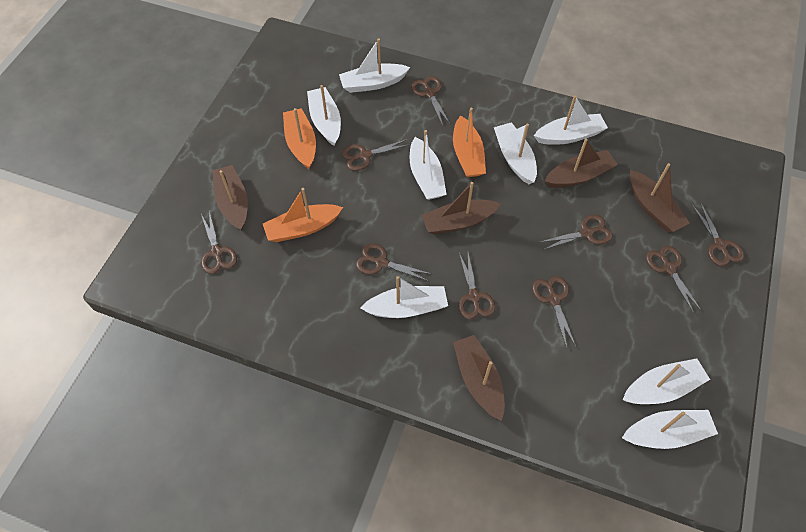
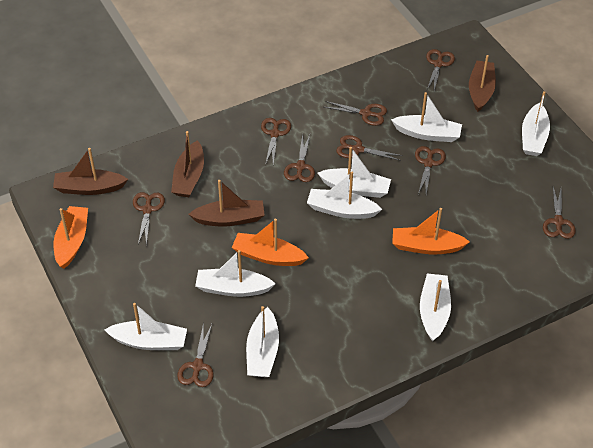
brown boat: [212,165,248,230] [421,182,501,234] [453,335,505,421] [545,138,618,188] [630,163,689,232] = 5 -> [53,148,128,195] [171,131,204,197] [188,180,265,227] [469,55,496,112] = 4

